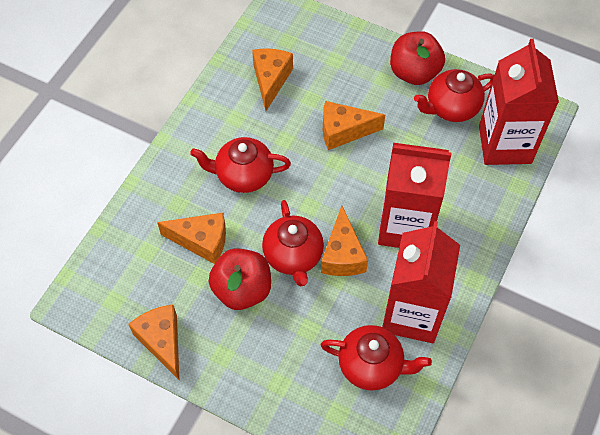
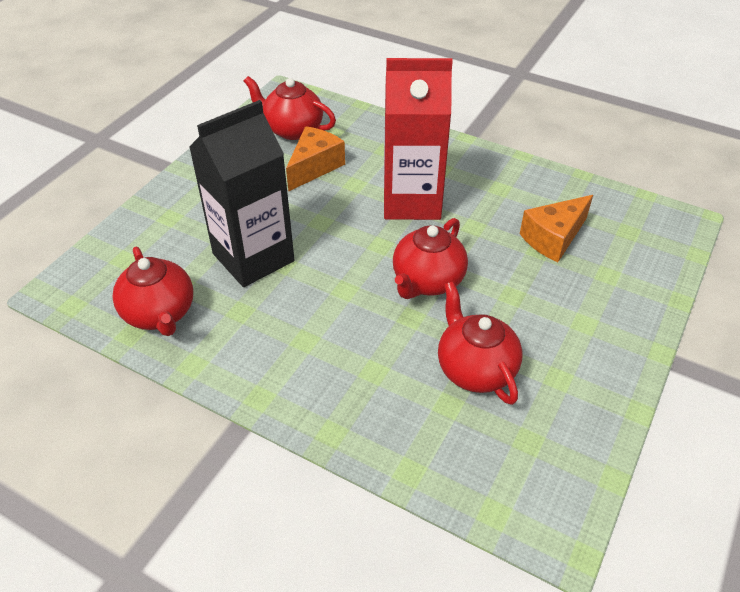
black carton: none = 0 -> [189,100,294,287] = 1
orange cheese: [128,305,179,380] [157,213,226,264] [252,49,293,111] [321,206,368,276] [323,101,385,150] = 5 -> [286,126,345,192] [520,195,593,262] = 2
red apple: [208,248,271,310] [390,31,445,85] = 2 -> none = 0
red carton: [378,143,452,248] [382,221,460,343] [479,39,559,165] = 3 -> [384,58,453,220] = 1

